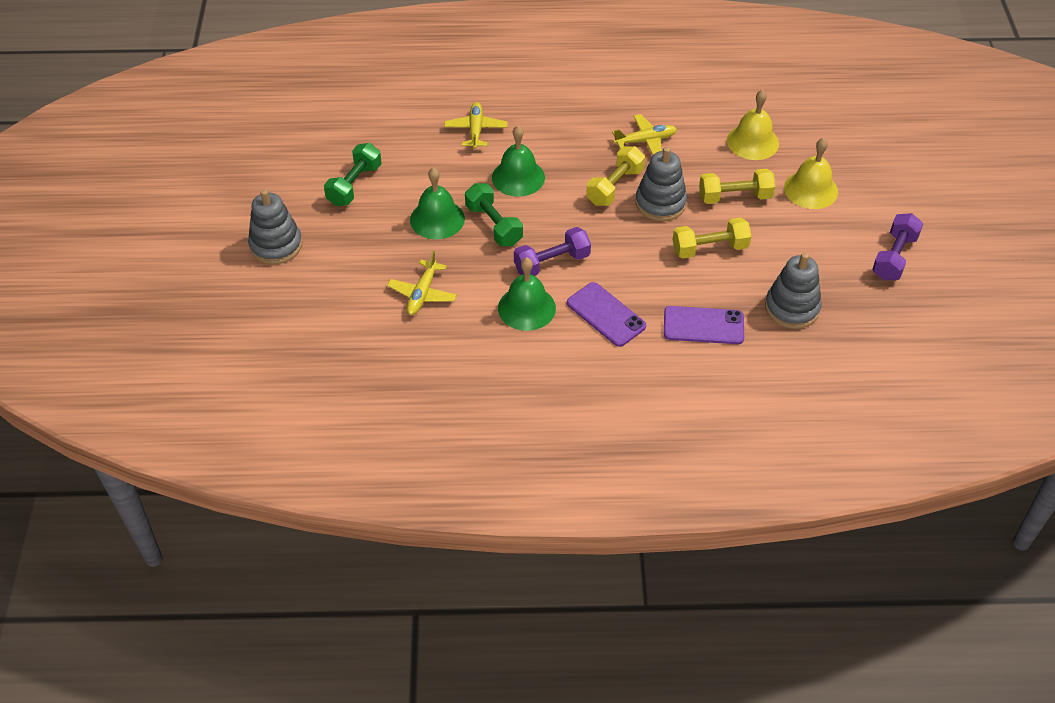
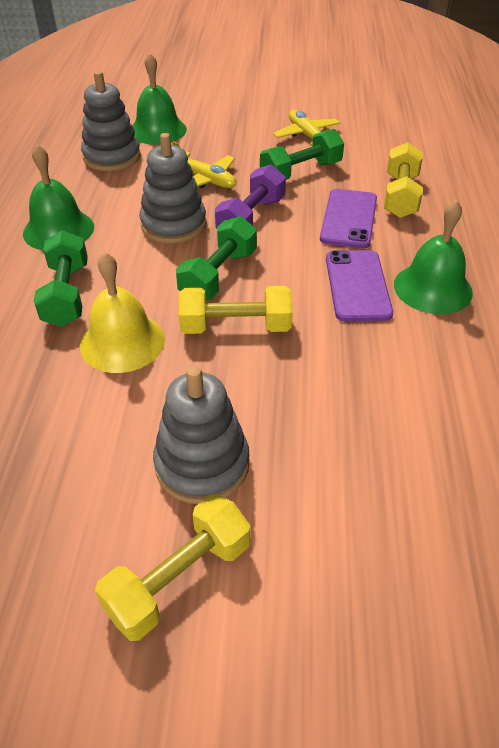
green dumbbell: [324,143,382,206] [465,183,523,246] = 2 -> [34,230,88,327] [176,216,257,300] [260,129,344,180] = 3
purple dumbbell: [514,227,591,276] [872,213,923,280] = 2 -> [215,165,286,228] = 1
yellow bell: [727,90,779,160] [784,138,838,209] = 2 -> [80,252,165,373] = 1
yellow plane: [387,251,457,315] [444,102,508,149] [612,114,677,155] = 3 -> [172,141,237,188] [273,110,340,146] = 2

